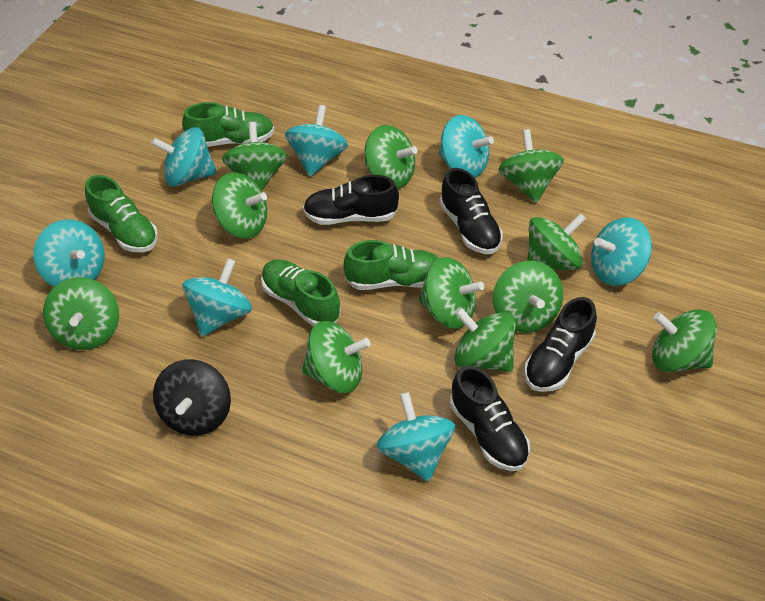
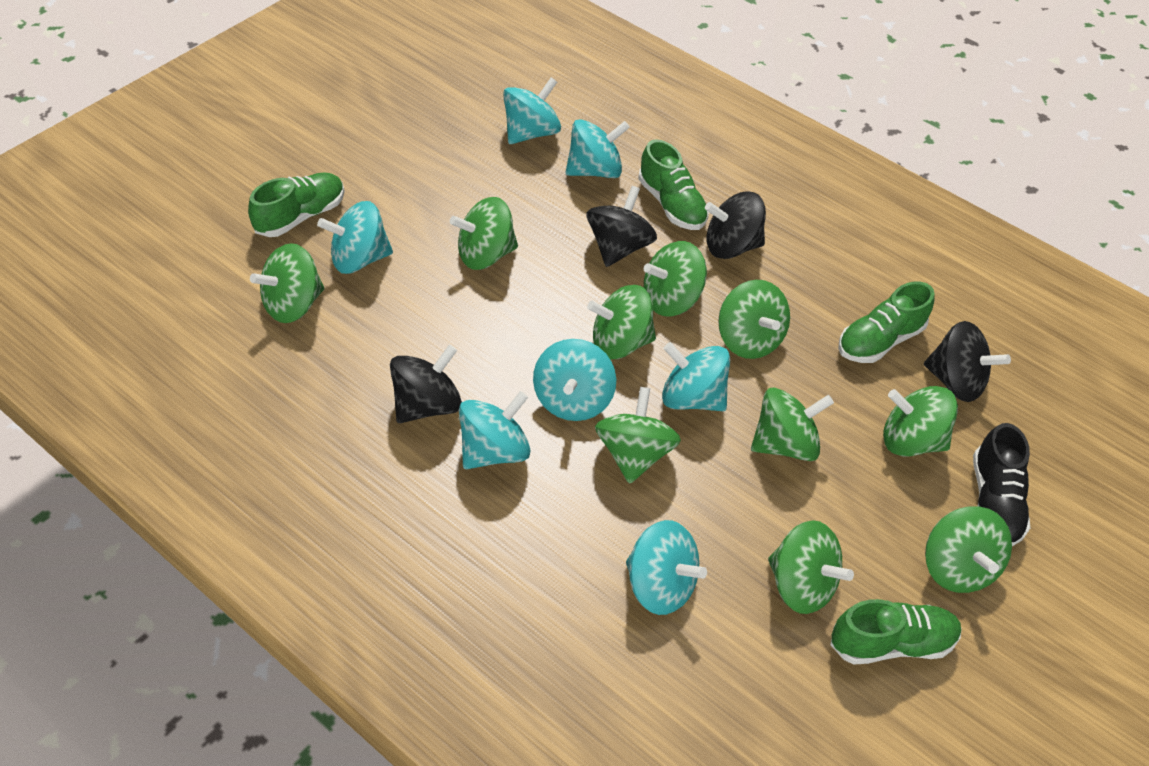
black shoe: [303,175,399,225] [440,168,503,254] [450,366,530,471] [524,297,597,392] = 4 -> [973,423,1030,546] = 1
black spinning top: [153,359,231,436] = 1 -> [390,345,462,423] [587,186,657,267] [705,192,766,259] [924,321,1011,402] = 4
green spinning top: [43,277,119,350] [212,172,267,239] [222,122,287,191] [302,321,370,393] [365,125,418,189] [419,257,484,329] [454,307,516,372] [493,261,563,333] [498,129,564,203] [527,213,586,270] [652,309,717,372] = 11 -> [250,243,324,323] [450,197,518,270] [587,285,656,359] [595,387,681,484] [644,241,707,317] [718,280,790,359] [751,388,834,461] [768,520,854,614] [883,386,958,456] [925,506,1012,593] = 10

